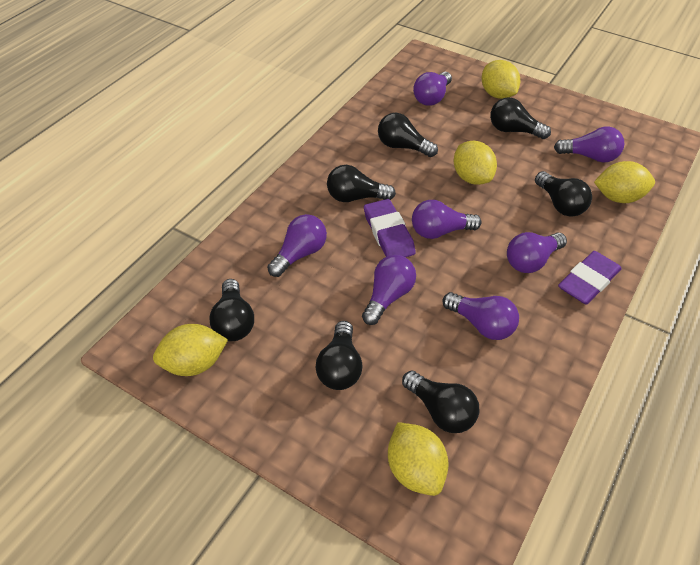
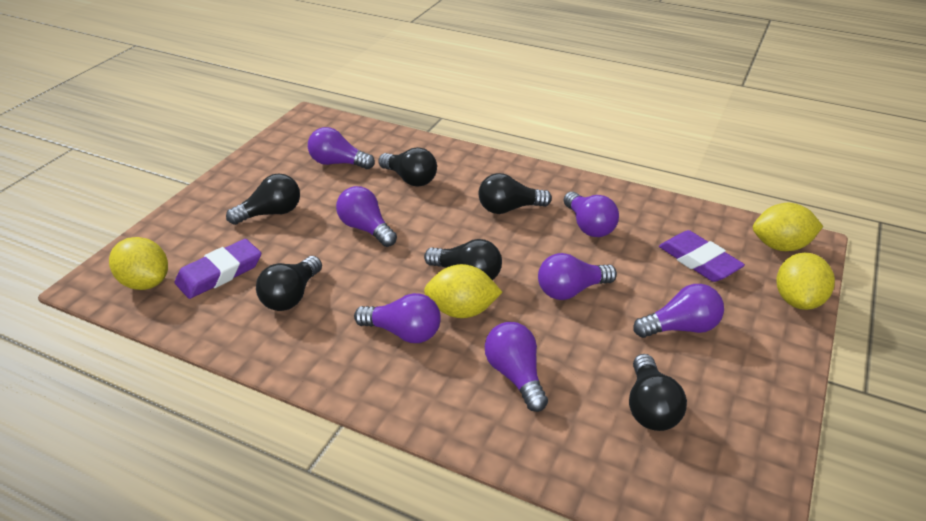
black light bulb: [209,279,254,341] [315,321,363,390] [327,165,396,202] [378,113,438,157] [402,370,479,433] [490,97,551,139] [535,171,592,217] = 7 -> [226,173,300,225] [256,256,322,311] [378,147,437,187] [424,239,502,280] [478,173,552,214] [629,354,687,431] = 6
yellow lemon: [153,324,228,376] [388,422,449,496] [453,141,497,185] [481,60,520,99] [594,161,655,203] = 5 -> [109,237,168,290] [424,264,502,318] [753,203,823,251] [776,253,835,310] = 4

